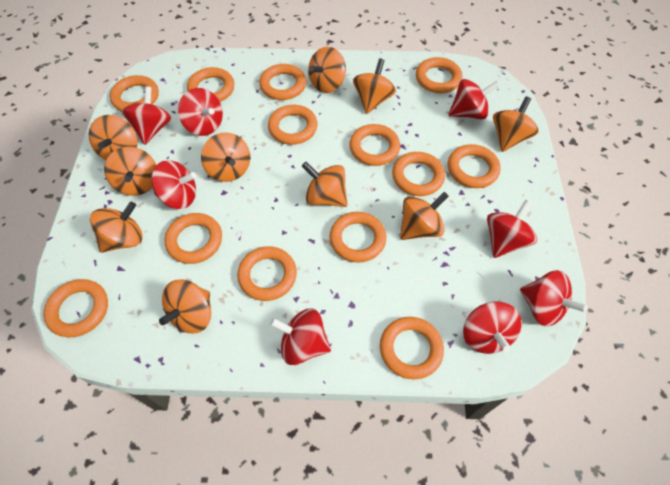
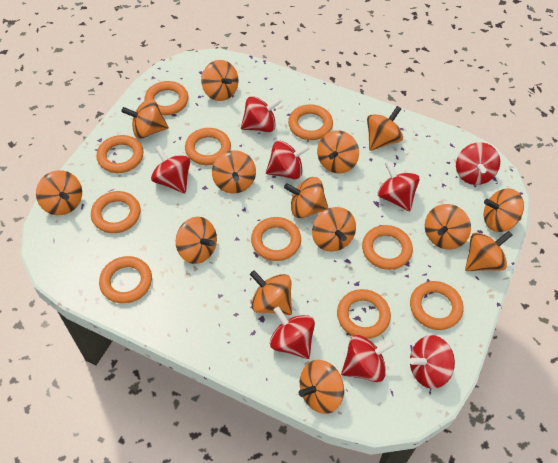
orange ring: [44,279,108,337] [110,75,159,111] [165,213,222,264] [187,67,234,102] [237,246,297,301] [259,64,306,100] [268,105,317,145] [330,212,386,262] [349,124,400,166] [380,317,444,379] [392,152,445,196] [416,57,462,93] [448,144,501,188] = 13 -> [91,191,140,233] [96,135,143,173] [99,256,152,304] [145,81,188,115] [185,128,231,165] [251,217,301,261] [288,104,333,140] [337,289,391,339] [362,225,413,270] [410,281,463,330] = 10
orange spinning top: [89,115,138,160] [90,202,143,253] [104,147,156,196] [159,279,211,333] [201,133,250,182] [302,162,348,207] [308,47,346,93] [353,58,396,114] [400,192,449,240] [493,96,538,152] = 10 -> [36,170,82,215] [121,99,169,139] [176,217,217,264] [201,60,239,101] [212,150,256,193] [250,270,292,315] [284,177,328,218] [299,360,344,414] [312,207,356,252] [317,131,359,173] [367,106,403,151] [425,204,471,249] [465,231,512,271] [484,189,524,232] = 14

